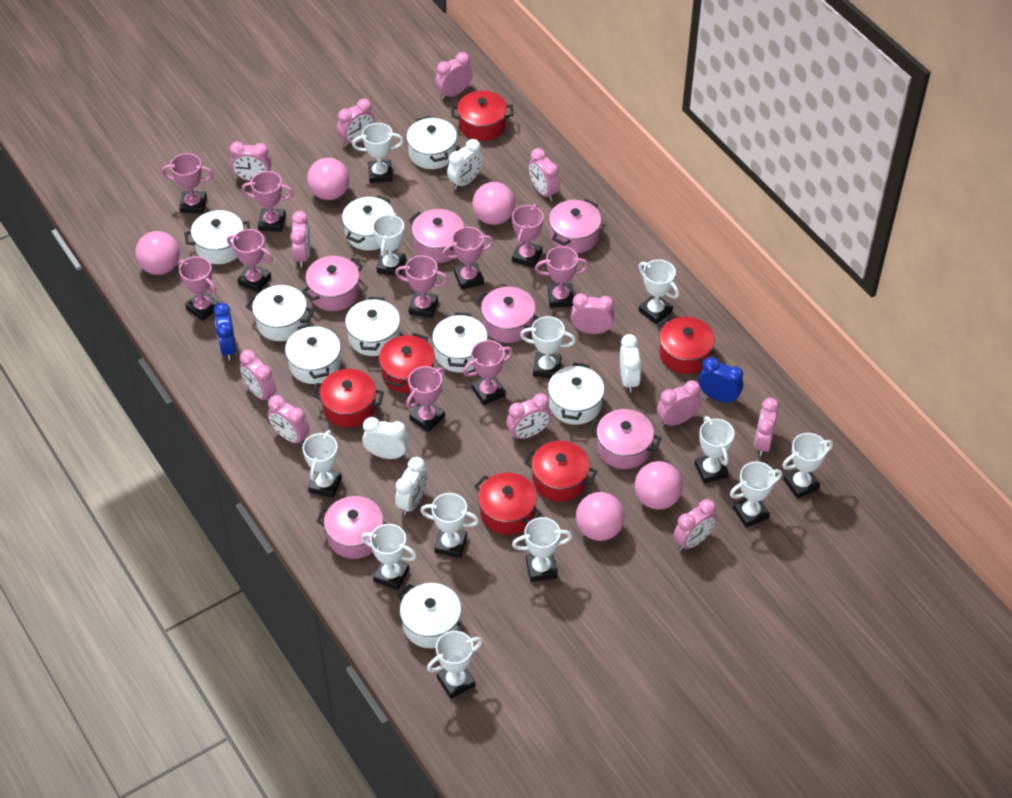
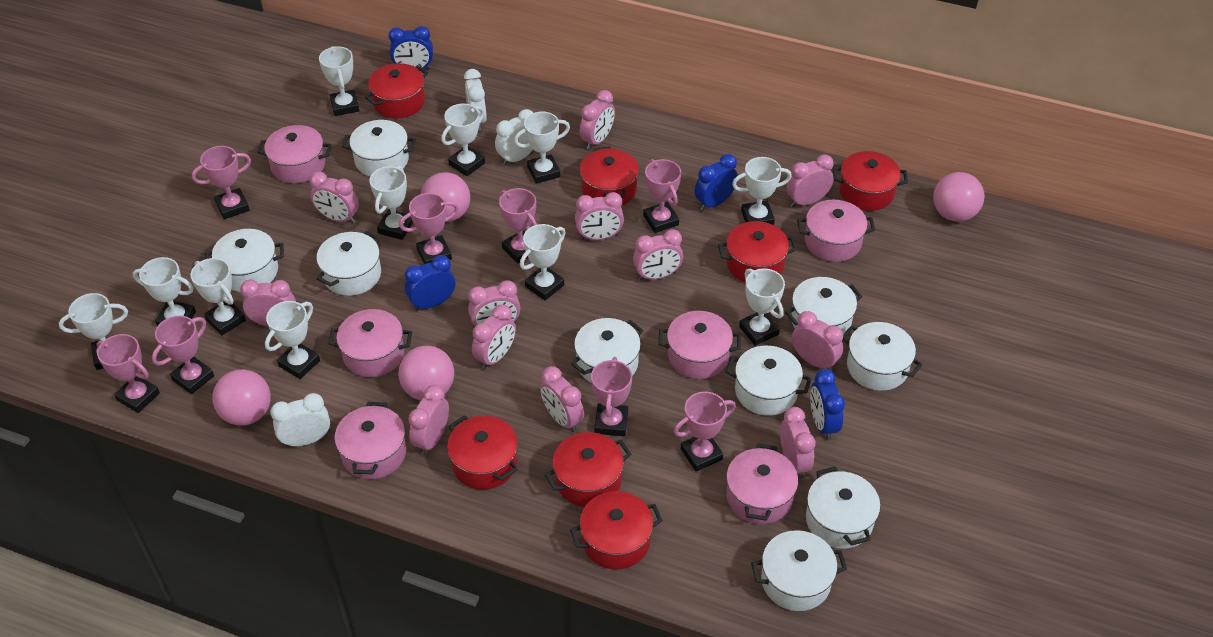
blue clock: [214,303,236,361] [699,357,743,404] = 2 -> [389,26,433,69] [405,255,455,311] [694,154,738,211] [810,369,845,440] = 4
pink ball: [135,231,180,275] [307,158,350,200] [473,182,515,225] [576,492,625,541] [635,461,683,510] = 5 -> [212,369,271,426] [398,346,454,400] [421,172,470,222] [933,172,984,222] = 4
pink trophy: [162,153,213,214] [178,256,219,321] [227,229,273,293] [242,171,294,232] [395,255,449,318] [406,366,445,432] [442,227,494,290] [463,340,513,405] [512,204,544,268] [535,246,589,308] = 10 -> [96,334,160,413] [152,315,214,394] [192,146,251,219] [399,193,459,264] [499,188,537,263] [591,357,632,436] [643,159,681,233] [674,391,736,471] = 8
red pot: [312,369,384,428] [379,333,435,393] [451,91,513,141] [474,473,541,535] [524,441,597,502] [657,317,717,374] = 6 -> [365,63,428,118] [447,415,518,490] [545,432,631,507] [570,491,663,569] [580,146,639,206] [718,221,797,283] [833,151,908,211] = 7
white clock: [362,417,409,459] [395,457,427,516] [447,139,483,190] [620,334,641,393] = 4 -> [271,393,330,447] [464,69,487,130] [495,109,533,166] = 3
white trophy: [303,430,342,498] [352,123,404,183] [361,524,417,590] [372,213,406,276] [420,493,479,558] [427,631,483,699] [512,517,572,582] [520,316,576,378] [638,259,679,324] [695,416,734,484] [730,461,782,528] [782,433,833,499] = 12 -> [59,293,128,370] [133,257,196,326] [191,258,246,335] [265,301,320,379] [319,46,359,116] [369,166,413,240] [441,104,485,176] [514,112,570,184] [520,224,566,300] [732,157,792,225] [739,268,785,346] = 11

